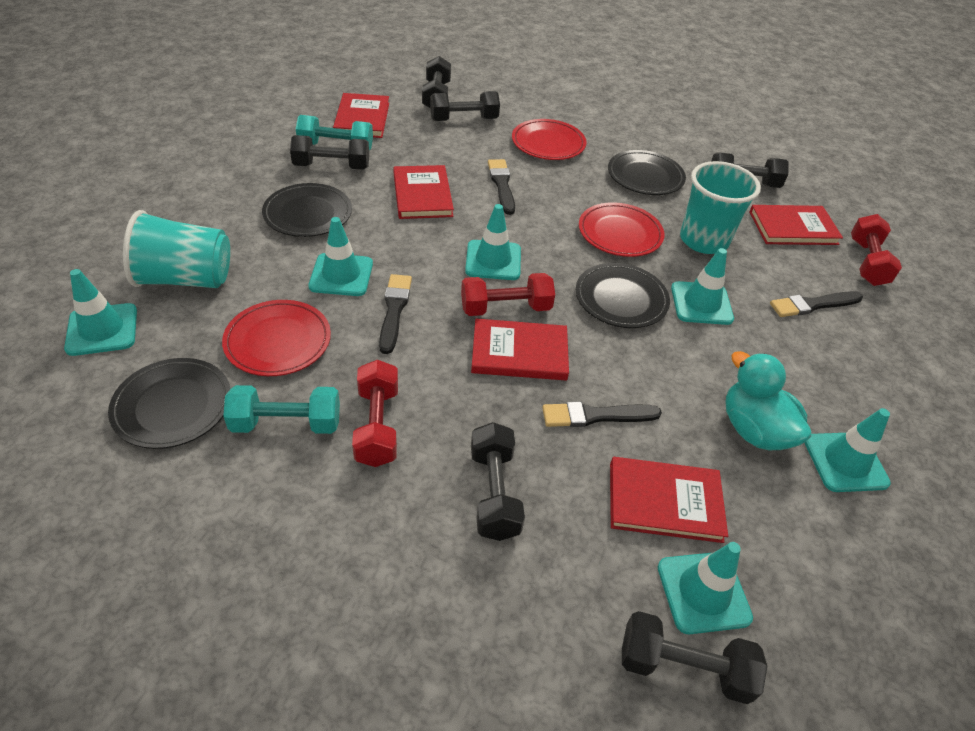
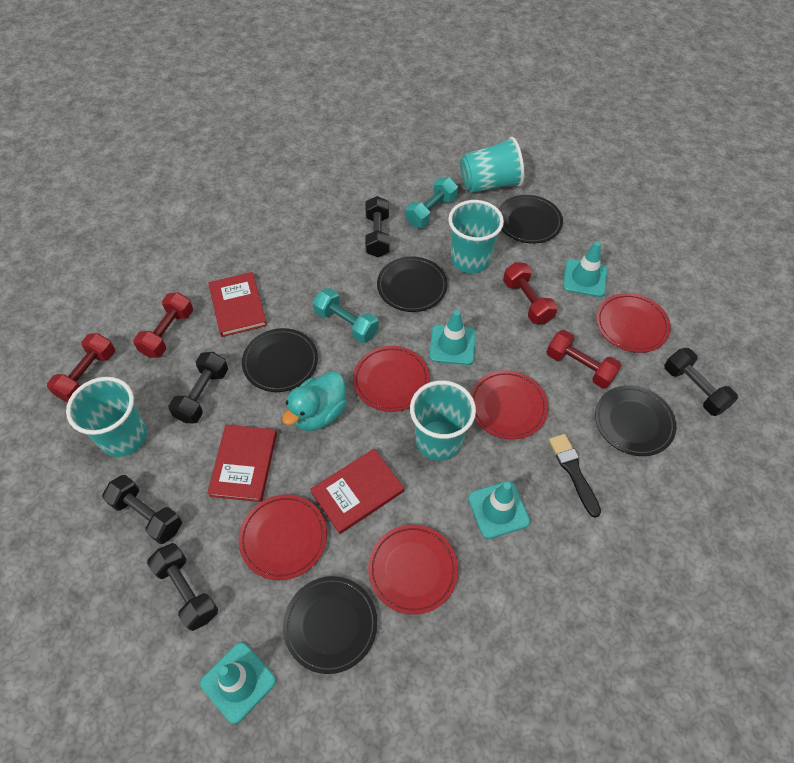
black brush: [379,274,412,354] [488,159,515,215] [542,402,662,427] [770,291,863,317] = 4 -> [549,434,601,518] = 1
black dumbbell: [290,135,369,169] [422,56,451,108] [430,91,500,121] [471,422,525,541] [622,611,767,704] [711,152,789,188] = 6 -> [102,475,182,544] [147,543,218,631] [169,352,228,424] [365,196,390,257] [664,348,738,416] = 5
black plate: [108,358,231,449] [262,183,352,237] [576,263,670,328] [608,150,686,195] = 4 -> [242,328,318,392] [283,576,377,674] [377,256,447,312] [498,195,563,244] [595,385,676,456] = 5
red book: [333,93,389,138] [393,165,454,219] [471,318,569,380] [610,457,728,543] [749,205,843,245] = 5 -> [207,425,277,502] [209,272,267,337] [310,449,404,534] = 3
red dumbbell: [352,359,398,467] [461,273,555,316] [851,214,902,286] = 3 -> [47,333,115,402] [133,292,193,358] [503,262,558,324] [547,330,622,389] = 4
red plate: [222,300,331,376] [512,119,587,160] [579,202,664,257] = 3 -> [238,494,327,580] [353,346,430,412] [368,524,458,615] [471,370,549,439] [596,293,671,353] = 5
turquoise cup: [123,210,230,288] [680,161,761,254] = 2 -> [66,377,147,457] [410,380,476,461] [448,200,504,273] [461,137,524,193] = 4
turquoise traffic cone: [64,269,137,356] [308,217,373,296] [465,204,521,280] [658,542,753,634] [671,248,734,325] [804,408,891,492] = 6 -> [200,642,276,724] [429,310,476,365] [468,481,530,539] [563,242,608,297] = 4

